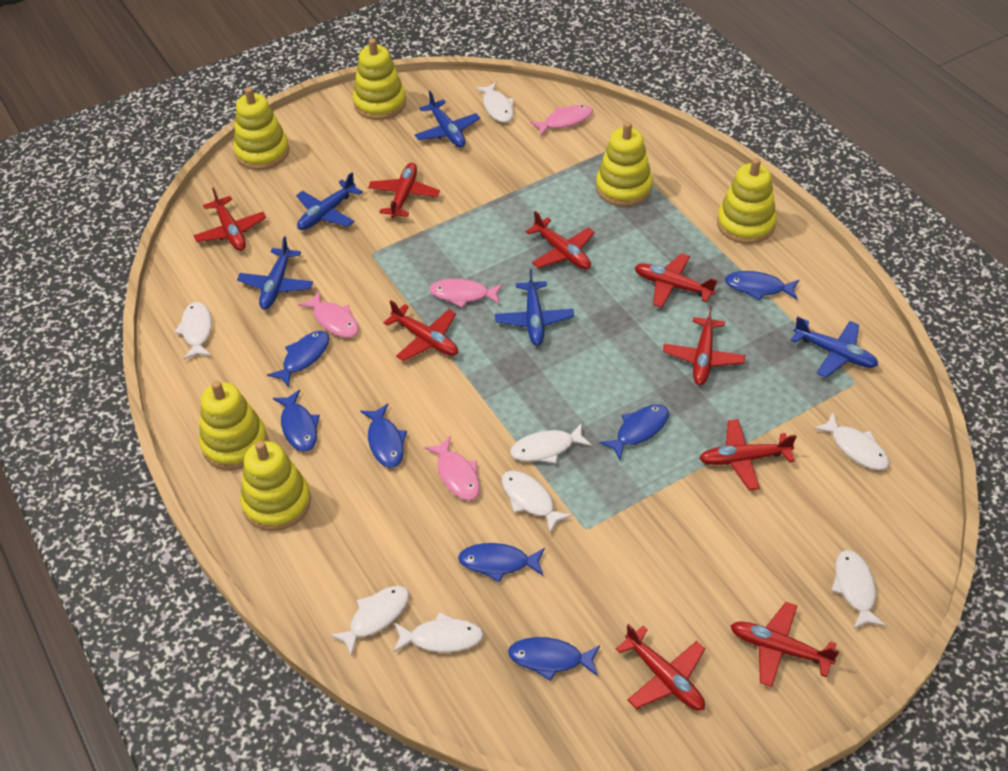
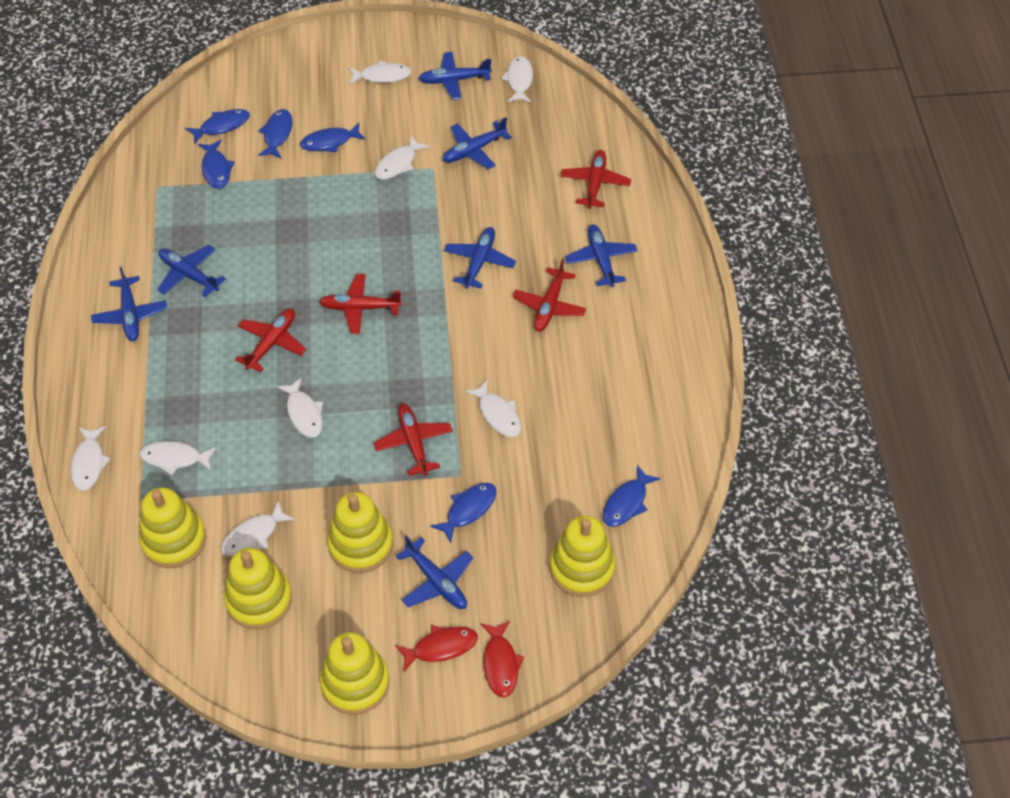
blue fish: [267,331,329,388] [273,390,320,452] [360,404,407,468] [458,543,545,582] [508,637,600,681] [599,405,669,460] [725,271,799,301] = 7 -> [185,109,250,144] [198,140,234,189] [258,109,293,158] [300,123,366,153] [430,483,496,543] [603,465,661,527] = 6
blue plane: [237,236,313,310] [296,172,363,230] [415,91,480,148] [495,269,574,346] [791,316,878,378] = 5 -> [91,267,167,341] [157,245,226,297] [396,535,473,609] [418,52,492,100] [443,117,512,169] [444,227,516,289] [565,224,638,287] = 7
pink fish: [298,291,359,338] [424,436,480,501] [429,279,503,308] [530,105,593,136] = 4 -> none = 0
red fish: none = 0 -> [395,625,478,672] [481,621,524,698] = 2
red plane: [193,187,266,251] [368,163,440,218] [383,300,458,361] [525,211,595,269] [616,624,705,710] [635,253,717,308] [663,306,745,385] [699,419,797,490] [731,602,839,687] = 9 -> [235,309,306,372] [319,274,402,334] [373,403,453,476] [512,259,586,332] [561,150,631,209] = 5
yellow stacking toy: [199,381,268,470] [233,87,289,170] [240,441,311,531] [353,38,406,120] [596,122,653,207] [717,158,777,244] = 6 -> [139,487,206,568] [224,548,292,629] [320,632,390,715] [327,492,393,573] [550,516,615,597] = 5

